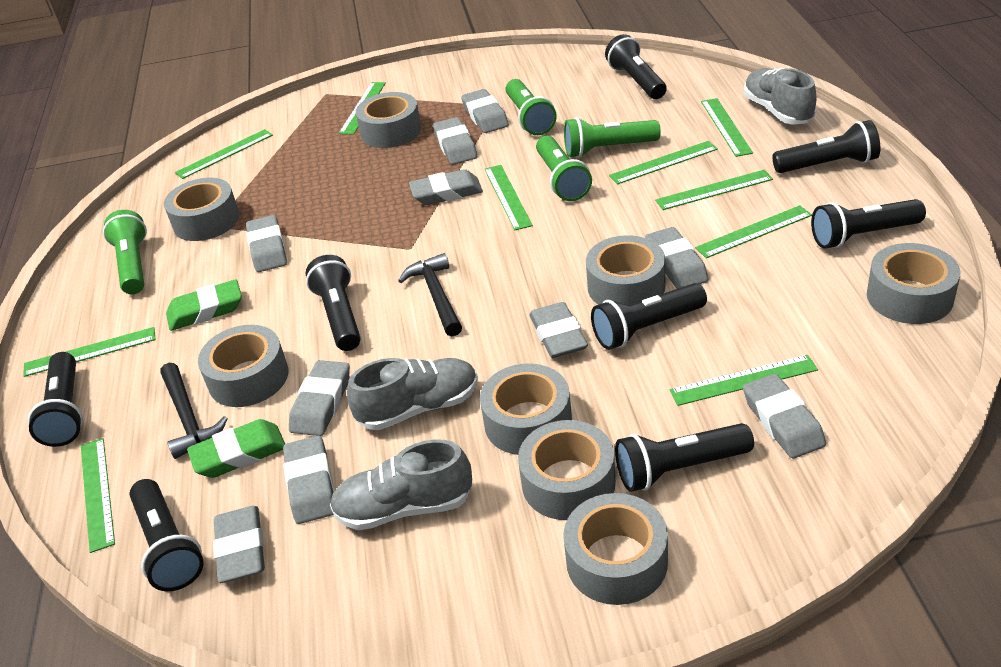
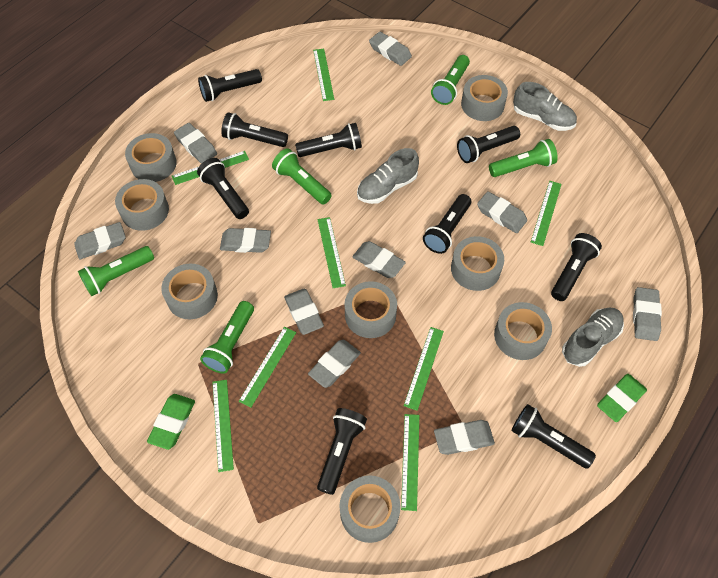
black flashlight: [28,352,83,447] [130,479,203,591] [306,255,361,351] [591,283,707,350] [605,34,667,99] [615,423,754,492] [772,120,880,173] [811,199,926,249] = 8 -> [197,158,249,219] [198,69,262,102] [221,112,288,147] [295,123,362,157] [317,408,367,495] [423,194,471,254] [457,126,520,163] [512,404,596,469] [551,233,602,301] = 9
black hammer: [160,363,228,459] [398,253,462,336] = 2 -> none = 0
green flashlight: [103,210,147,294] [506,79,557,135] [536,136,592,201] [564,117,661,158] = 4 -> [78,246,154,296] [200,301,254,374] [272,148,332,205] [431,55,470,105] [489,139,558,177] = 5
green ruler: [23,327,156,377] [81,438,115,553] [175,129,273,179] [339,82,386,134] [485,165,533,230] [609,141,718,184] [655,170,773,210] [669,355,818,406] [695,205,812,258] [701,98,753,157] = 10 -> [172,151,249,185] [212,380,234,472] [238,327,296,408] [313,49,334,101] [317,217,346,288] [401,414,419,511] [404,327,444,411] [531,181,562,246] = 8

